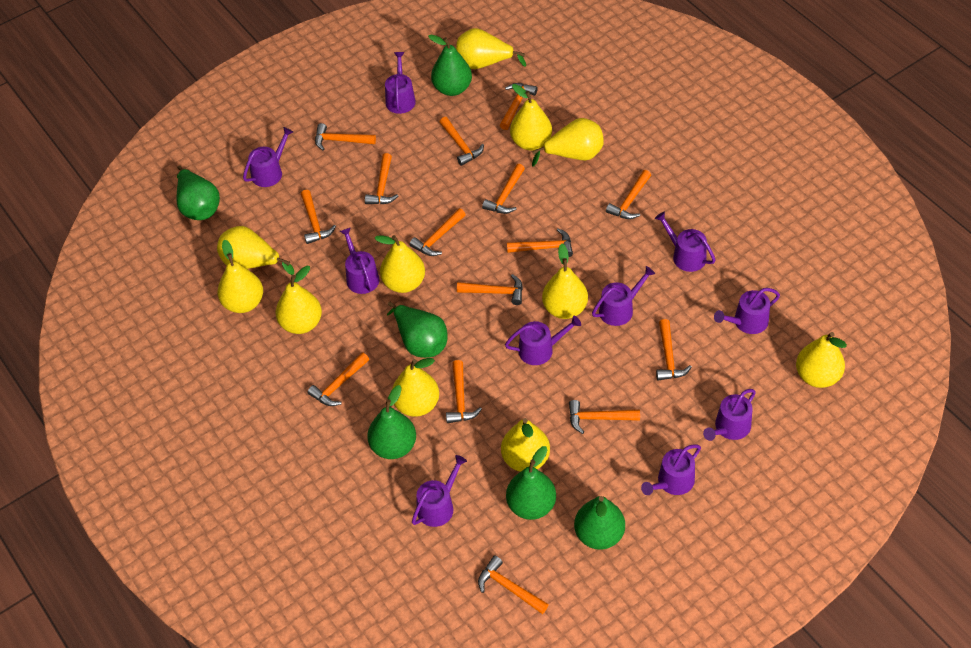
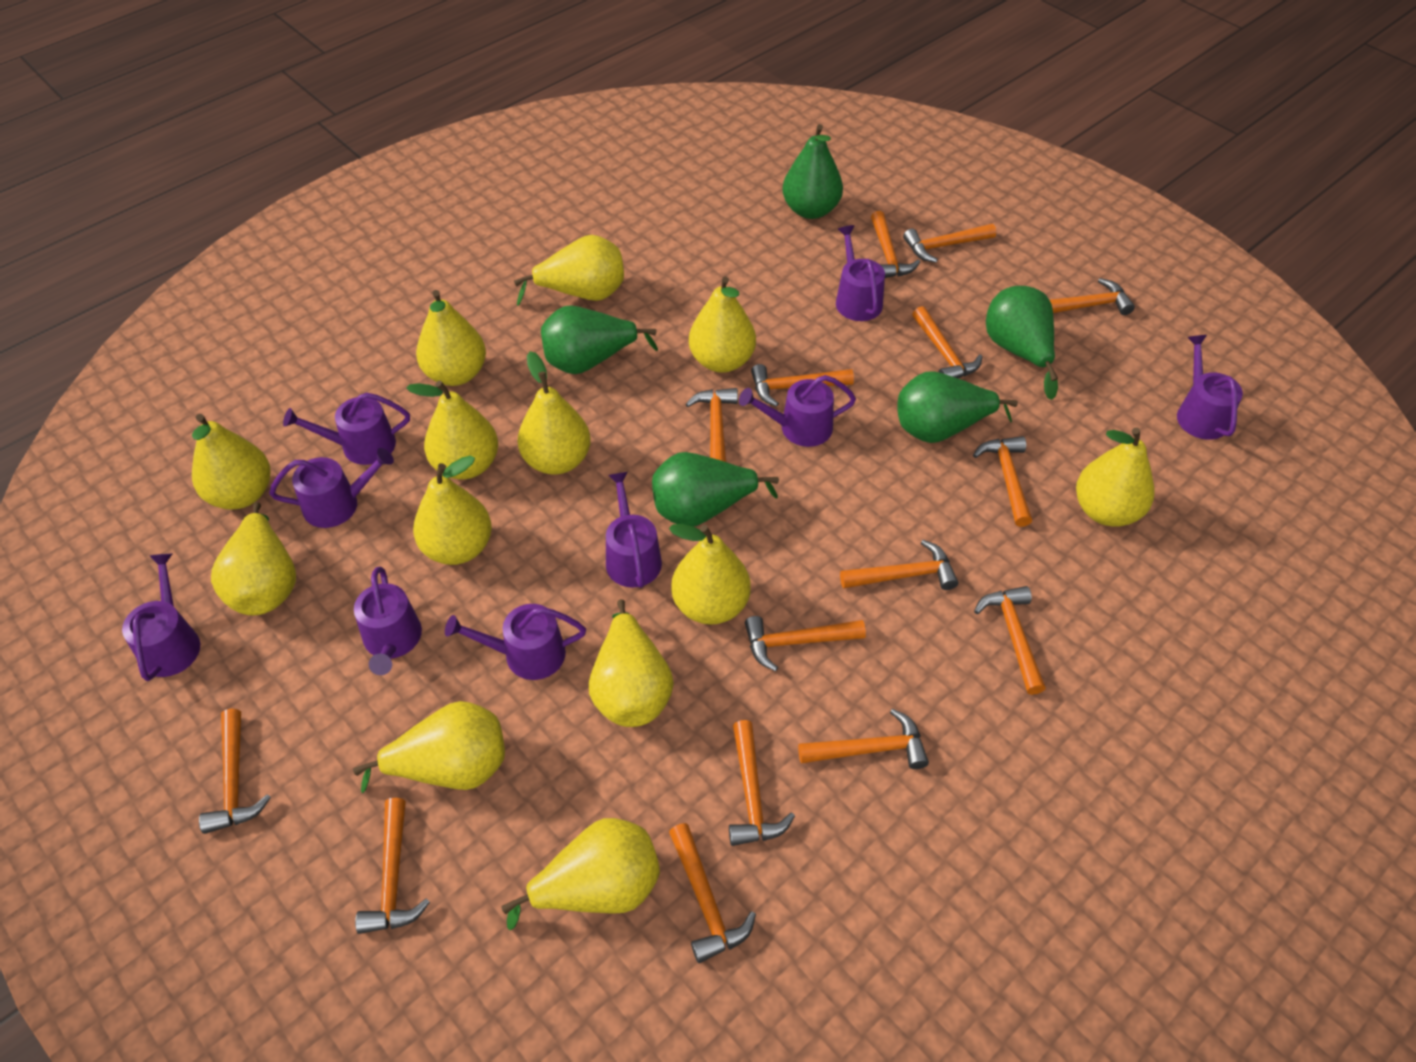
green pear: [176,166,220,220] [367,385,416,459] [387,302,447,358] [428,35,472,96] [506,446,556,520] [574,496,625,550] = 6 -> [541,305,658,374] [652,452,779,527] [782,124,843,219] [897,371,1018,443] [986,286,1058,400] = 5
purple watering can: [243,127,293,187] [340,227,379,294] [385,52,416,114] [412,455,467,527] [505,315,581,365] [592,266,655,326] [641,444,701,495] [655,212,716,272] [703,389,756,441] [714,288,780,334] = 10 -> [122,554,200,681] [269,448,394,528] [283,393,410,465] [354,566,422,675] [445,604,586,680] [606,472,662,588] [739,375,856,447] [836,225,885,321] [1177,335,1243,440] = 9
yellow pear: [217,226,294,275] [217,240,263,313] [276,266,322,334] [375,235,425,293] [392,358,439,417] [456,28,526,69] [501,418,550,472] [510,84,552,150] [532,118,604,167] [542,244,588,319] [796,332,847,388] = 11 -> [192,414,270,510] [211,502,296,615] [353,701,505,793] [407,381,498,479] [413,455,492,565] [416,290,486,386] [501,818,660,930] [514,235,624,306] [517,351,591,475] [589,599,674,727] [669,524,751,625] [689,276,756,373] [1076,427,1154,527] = 13

